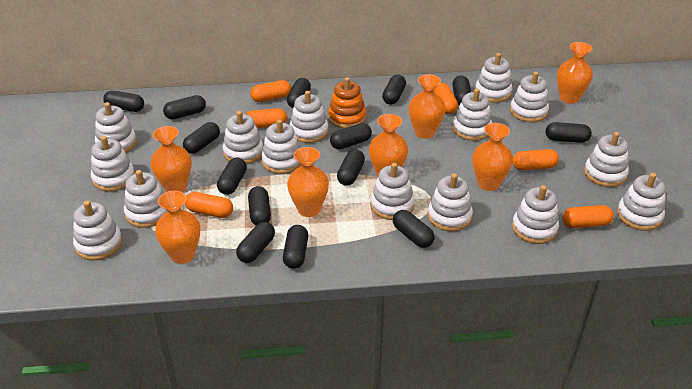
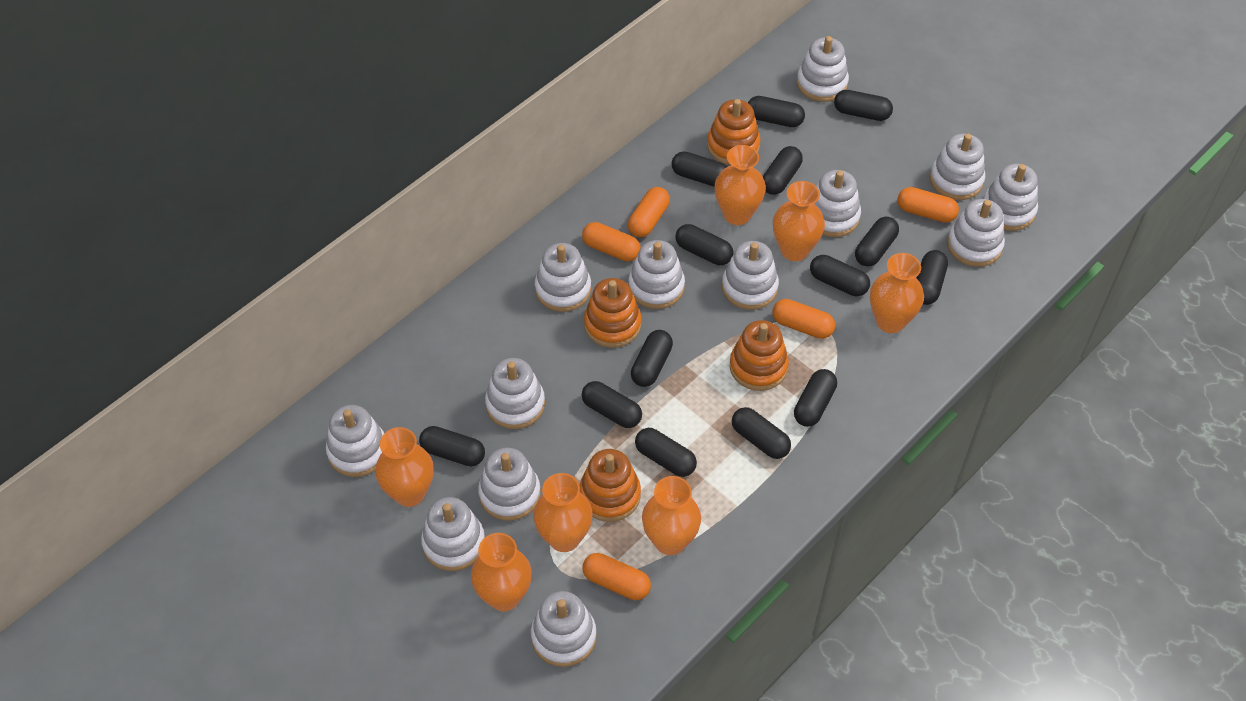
orange capsule: [185,192,233,218] [246,108,287,128] [250,80,291,102] [434,83,458,114] [513,149,559,170] [562,205,614,228] = 6 -> [582,222,641,261] [583,553,651,600] [628,187,670,237] [772,299,835,339] [897,187,959,223] = 5
orange stacking toy: [328,77,366,129] = 1 -> [579,449,641,522] [584,278,641,348] [707,99,761,165] [730,320,789,391] = 4
white stacking toy: [73,201,122,261] [91,136,135,192] [95,102,137,153] [124,170,167,228] [223,111,263,164] [261,119,301,174] [289,91,328,143] [370,163,415,220] [428,173,473,232] [453,89,492,141] [475,53,512,103] [510,71,549,122] [512,185,559,244] [584,132,629,187] [617,173,666,231] = 15 -> [326,405,384,477] [421,497,485,571] [478,448,541,521] [485,358,545,429] [531,591,597,667] [535,243,591,312] [628,240,685,309] [722,241,779,310] [797,36,849,102] [814,170,861,237] [930,134,985,200] [947,199,1005,267] [983,164,1038,231] = 13

